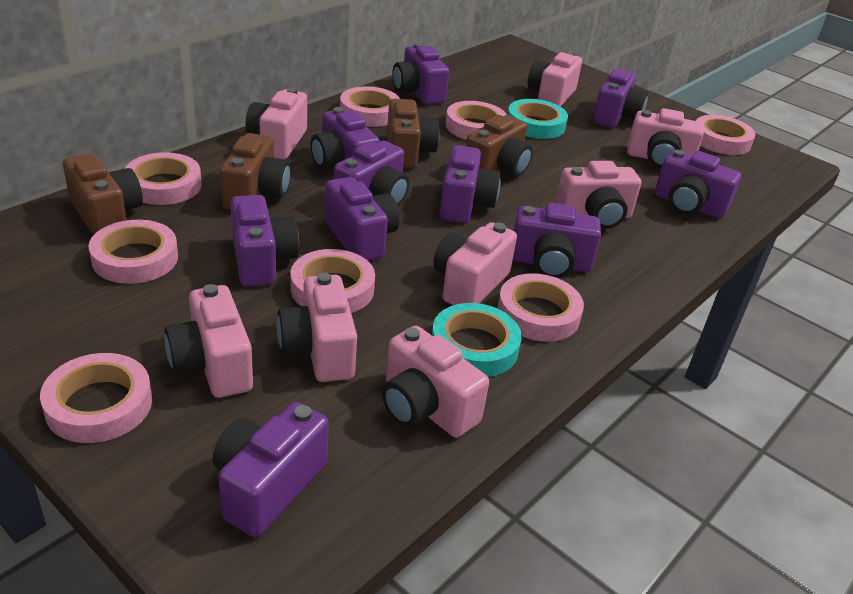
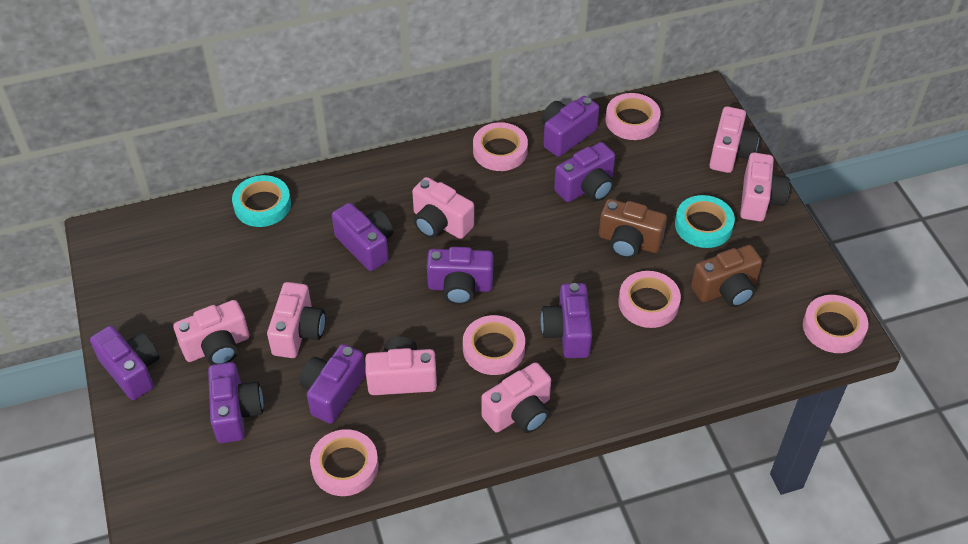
brown camera: [63,153,143,235] [220,133,291,210] [387,99,440,168] [466,115,533,177] = 4 -> [599,199,667,258] [691,245,762,307] = 2
pink camera: [165,284,253,398] [246,87,307,160] [277,273,357,382] [382,326,489,438] [433,222,517,305] [528,51,582,107] [555,161,641,229] [627,108,704,168] = 8 -> [173,300,249,365] [267,282,325,358] [365,337,437,395] [412,177,474,239] [481,362,551,433] [709,106,759,173] [740,153,790,221] = 7
pink tape: [40,353,152,443] [88,220,178,284] [125,152,202,205] [291,249,375,313] [340,86,400,127] [445,101,507,140] [497,273,584,342] [696,115,756,155] = 8 -> [310,429,379,496] [463,315,525,375] [473,122,528,171] [606,93,661,140] [618,271,681,328] [803,295,868,353] = 6
purple camera: [213,402,329,537] [231,195,299,287] [311,107,380,169] [325,177,400,261] [334,141,409,206] [392,43,449,105] [440,145,501,223] [513,203,601,278] [593,69,648,128] [655,150,741,219] = 10 -> [90,326,159,400] [208,362,263,443] [300,344,366,424] [332,203,393,271] [427,247,493,305] [541,283,592,358] [542,96,599,157] [554,142,615,202] = 8

